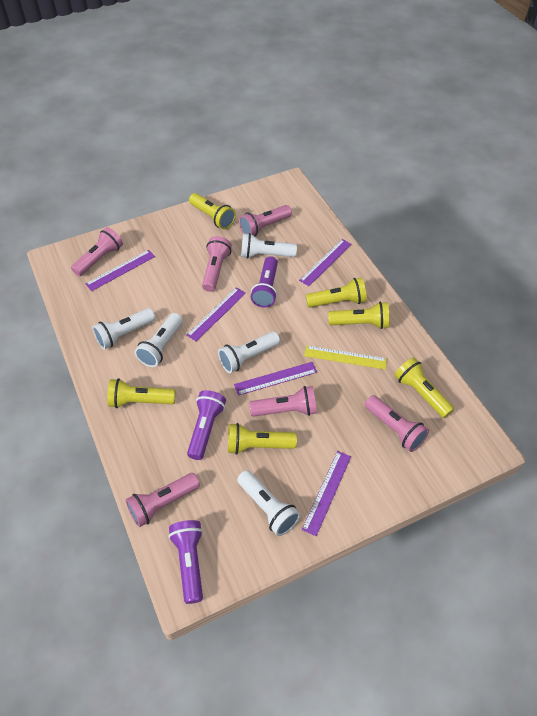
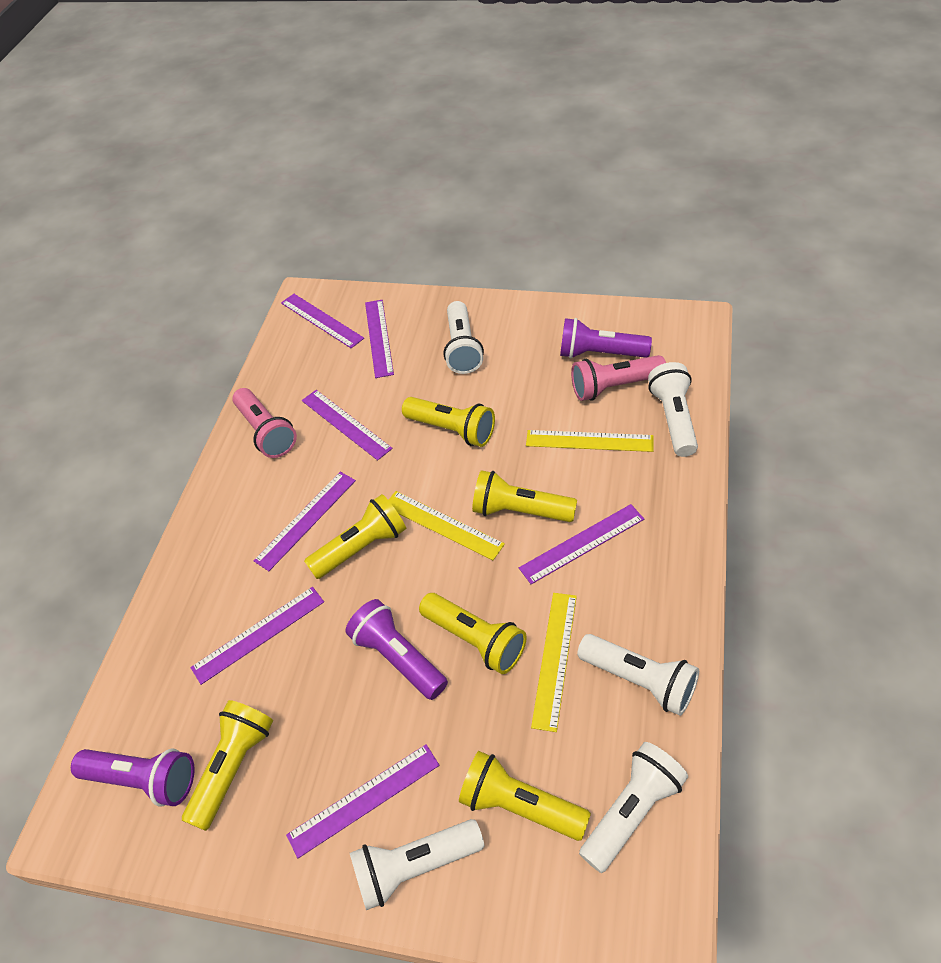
pink flashlight: [71,227,123,276] [126,473,200,527] [202,236,232,292] [239,205,292,237] [249,386,317,417] [365,395,429,452] = 6 -> [232,388,297,458] [571,355,666,401] = 2
purple ruler: [85,250,155,291] [186,287,246,341] [234,362,317,396] [299,239,352,286] [302,451,351,536] = 5 -> [190,587,324,685] [253,472,356,571] [281,294,364,348] [286,744,439,858] [302,390,393,460] [365,300,394,378] [519,504,644,584] = 7
yellow ruler: [304,345,387,370] = 1 -> [389,491,505,560] [526,430,654,452] [531,593,577,732] = 3

